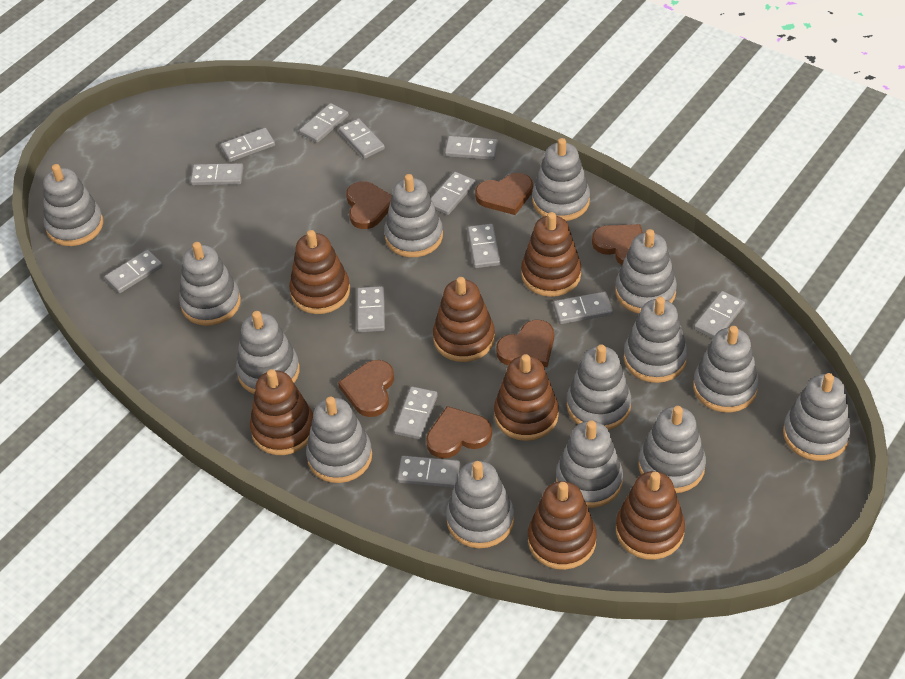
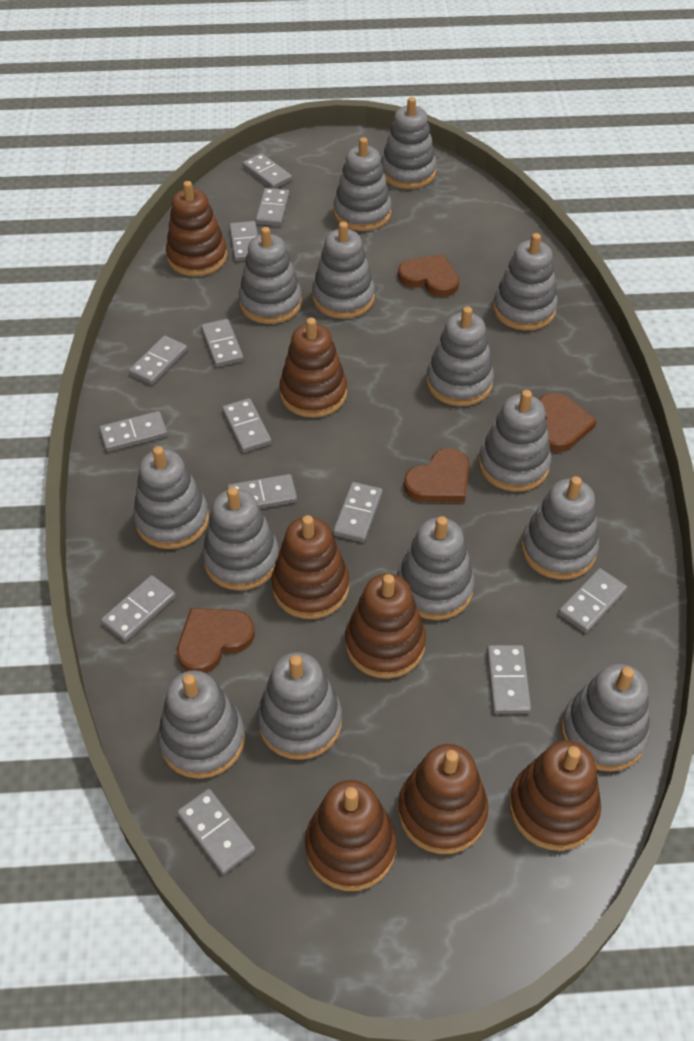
brown heart: [338,360,394,417] [346,181,392,229] [426,406,492,459] [475,173,533,215] [496,320,554,367] [592,224,643,265] = 6 -> [177,608,255,673] [398,254,459,297] [404,448,469,503] [539,393,597,452] = 4

